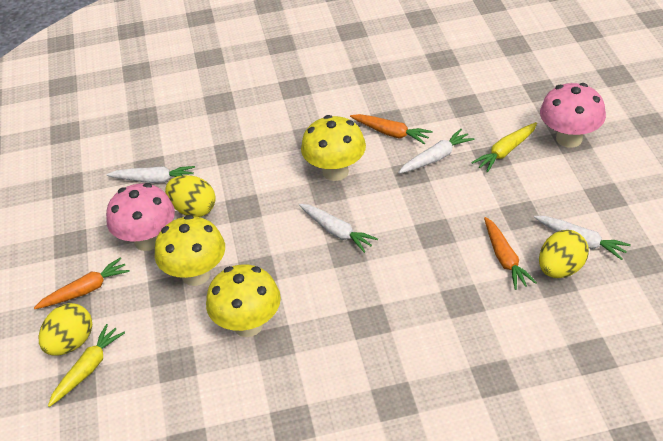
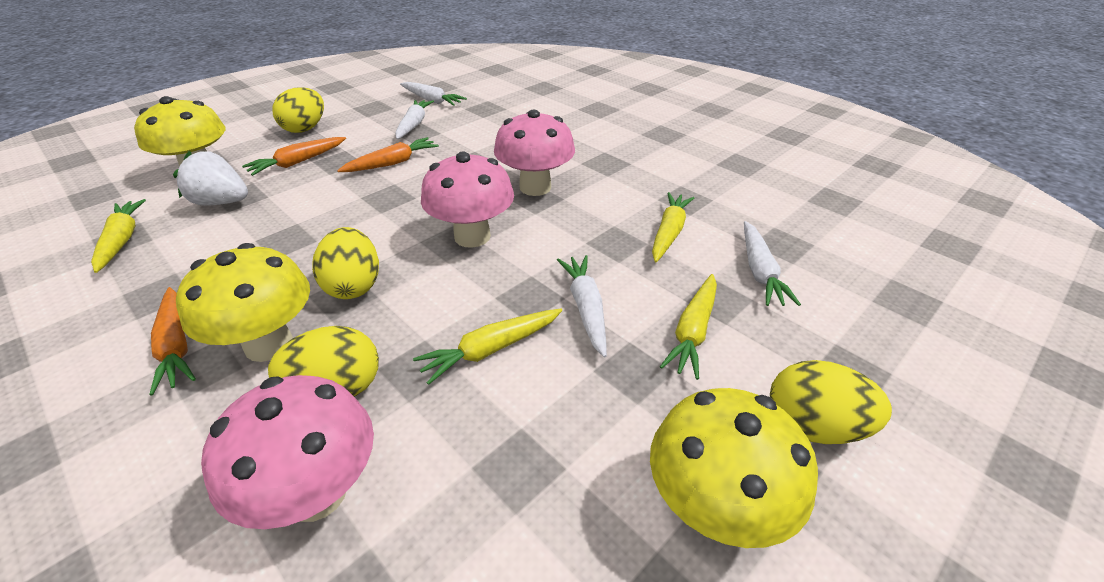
pink mushroom: [106,183,175,251] [540,83,606,148] = 2 -> [201,375,374,529] [421,151,514,248] [494,110,575,196] = 3
white strawberry: none = 0 -> [173,151,248,206] = 1
yellow carrot: [48,324,125,407] [471,122,537,173] = 2 -> [91,199,146,273] [413,309,562,385] [652,192,694,262] [660,274,717,380] = 4
yellow egg: [39,303,92,356] [165,175,216,217] [539,230,589,278] = 3 -> [268,326,379,397] [272,87,324,133] [312,227,379,299] [770,360,892,444] = 4

